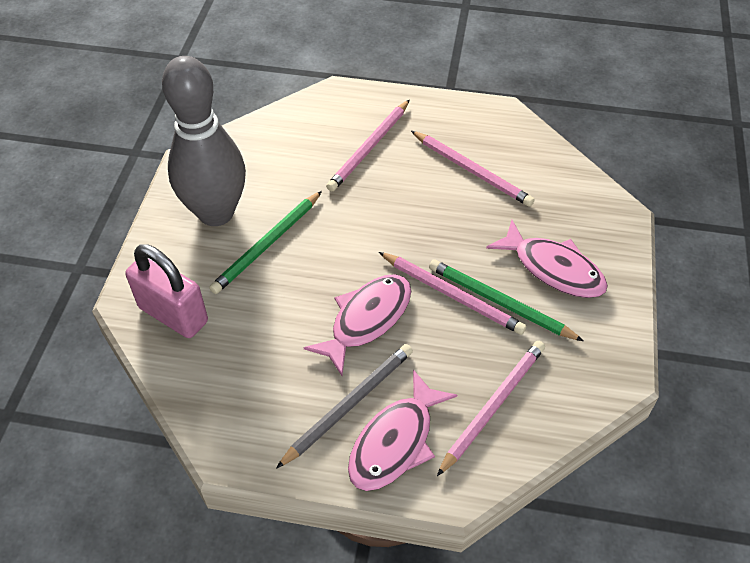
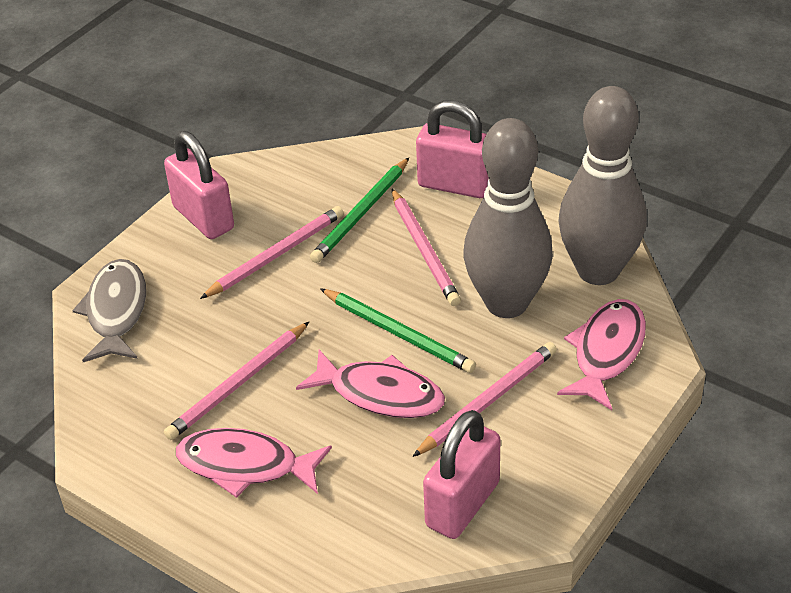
grey bowling pin: [162,56,246,226] = 1 -> [464,118,553,318] [558,86,647,285] = 2
grey fish: none = 0 -> [72,259,146,362] = 1
grey pencil: [276,344,413,469] = 1 -> none = 0
pink padlock: [125,244,208,338] = 1 -> [164,131,234,239] [416,100,489,198] [423,410,501,539] = 3

